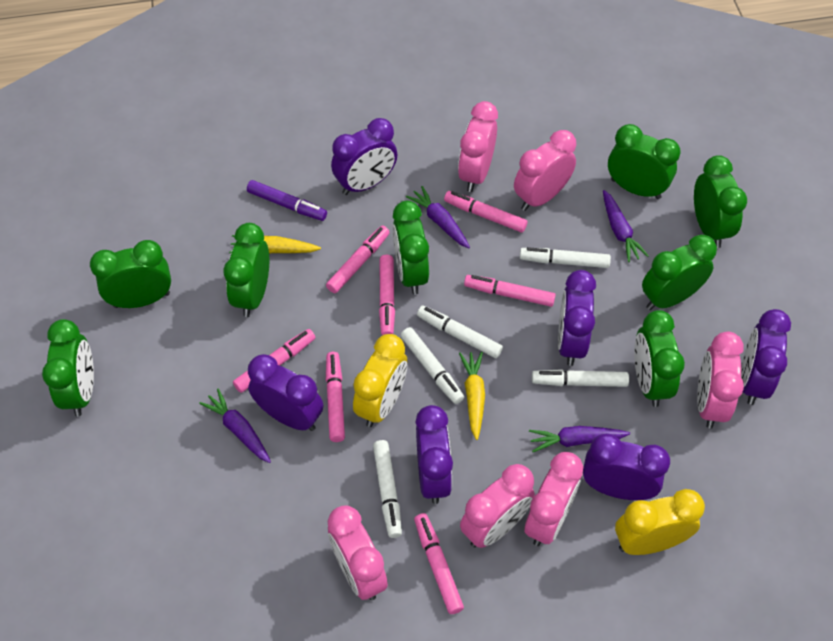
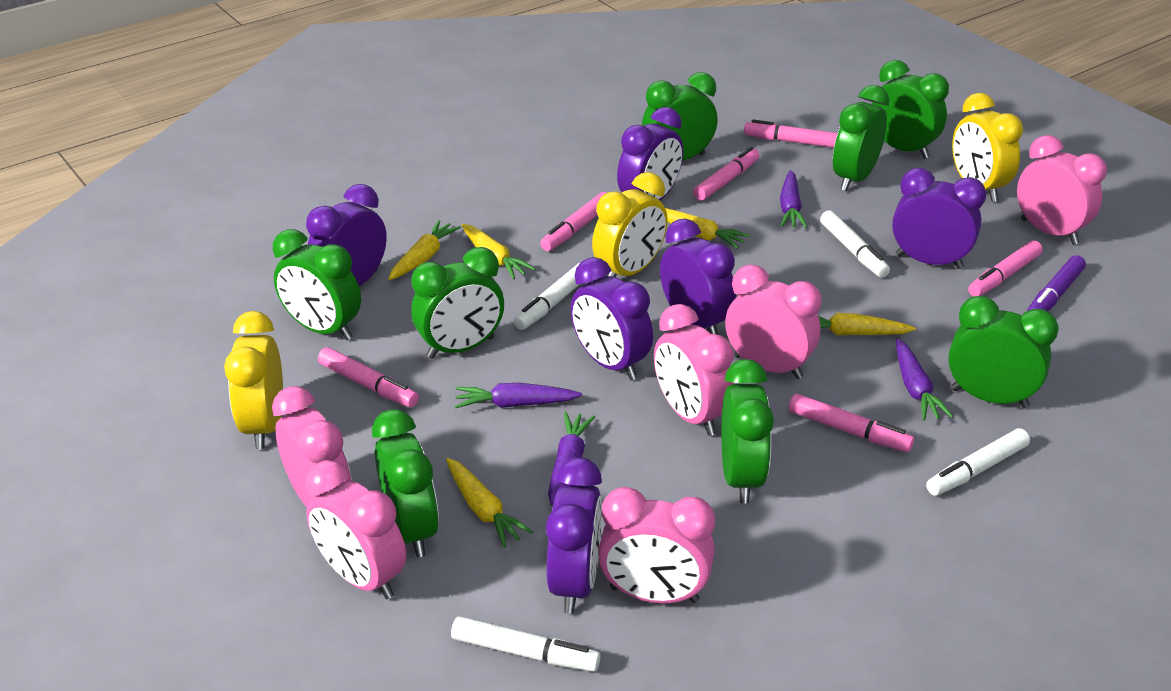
pink marker: [233,329,315,393] [326,226,390,293] [326,352,345,442] [379,255,395,335] [414,513,464,614] [444,191,527,233] [464,275,556,307] = 7 -> [318,347,419,407] [540,192,606,251] [693,147,760,201] [744,119,838,148] [789,394,914,452] [968,240,1043,296] = 6
white marker: [373,440,402,538] [401,327,464,404] [417,306,503,358] [520,247,611,268] [532,369,629,387] = 5 -> [451,616,601,672] [514,262,581,330] [820,210,890,278] [926,428,1030,496] = 4
yellow carrot: [229,235,321,253] [459,352,485,440] = 2 -> [388,220,461,280] [446,458,533,548] [461,224,536,279] [665,208,750,249] [818,313,916,335] = 5
yellow clock: [353,334,407,427] [615,489,705,555] = 2 -> [224,311,283,449] [592,172,668,277] [952,93,1023,202] = 3

